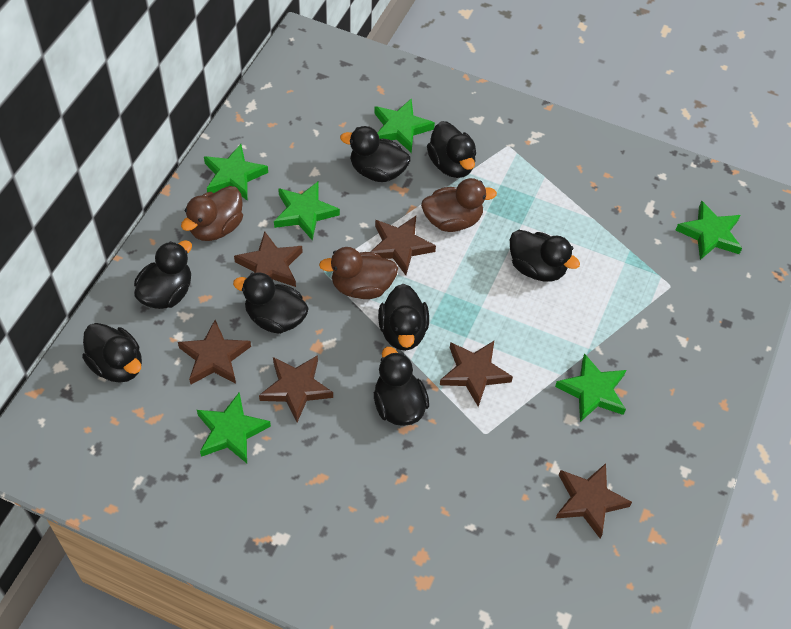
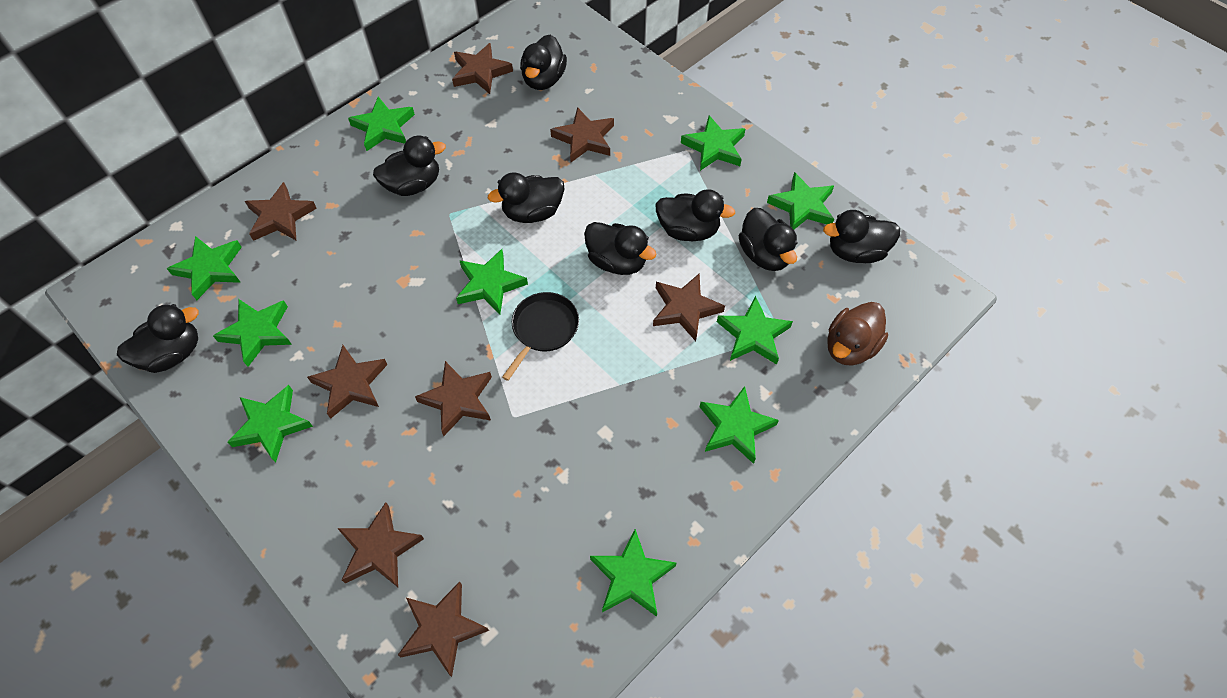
black pan: none = 0 -> [502,292,579,381] = 1
brown duck: [181,186,243,241] [319,247,398,299] [421,178,497,232] = 3 -> [827,302,888,366] = 1
brown star: [178,320,251,384] [234,231,303,287] [259,355,333,422] [371,216,436,275] [440,341,513,407] [555,463,632,538] = 6 -> [245,182,317,241] [307,345,388,419] [337,502,424,587] [398,582,489,677] [415,361,492,436] [452,43,513,94] [550,107,614,162] [653,274,725,341] = 8
green star: [197,392,271,463] [204,144,268,201] [274,182,340,241] [374,99,435,153] [555,353,626,422] [676,201,742,260] = 6 -> [167,236,242,300] [213,299,292,367] [227,385,313,463] [348,97,415,151] [456,249,528,315] [590,529,676,617] [681,115,745,171] [700,386,779,464] [717,296,793,365] [767,172,834,229] = 10

